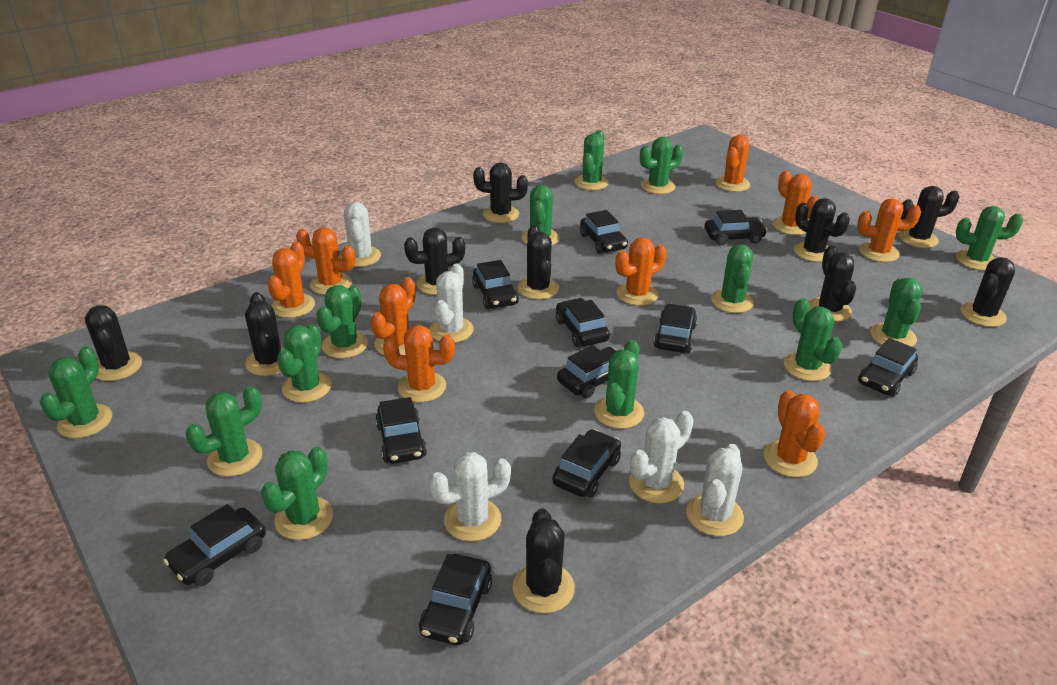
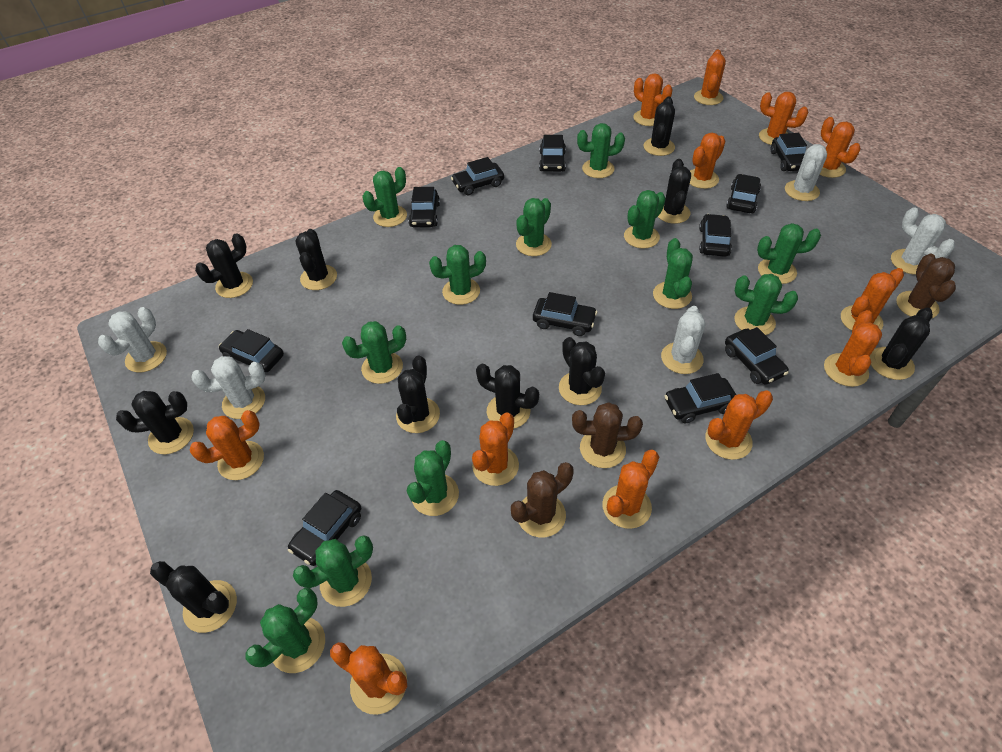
brown cactus: none = 0 -> [511,462,574,537] [572,402,643,468] [896,254,956,318] = 3
green cactus: [40,346,112,438] [185,386,263,477] [261,446,333,540] [277,324,332,403] [316,285,368,358] [522,185,559,245] [575,130,609,190] [594,340,644,429] [640,137,683,194] [711,244,754,313] [784,298,843,381] [870,278,923,347] [956,206,1023,270] = 13 -> [245,588,325,673] [293,535,373,607] [342,321,406,384] [363,167,407,227] [407,440,459,516] [429,245,486,305] [516,198,552,256] [577,123,625,178] [624,190,666,249] [653,238,693,309] [734,274,798,335] [757,223,821,284] = 12
orange cactus: [268,241,315,318] [296,227,355,295] [371,277,416,355] [383,325,455,402] [616,237,666,306] [716,135,750,192] [764,390,825,477] [773,170,818,235] [857,198,921,262] = 9 -> [190,410,264,480] [330,642,407,715] [472,412,519,486] [602,450,659,529] [633,73,673,126] [690,133,726,189] [694,49,726,105] [705,390,773,460] [759,92,808,145] [820,117,861,178] [824,310,882,387] [841,268,904,331] = 12

